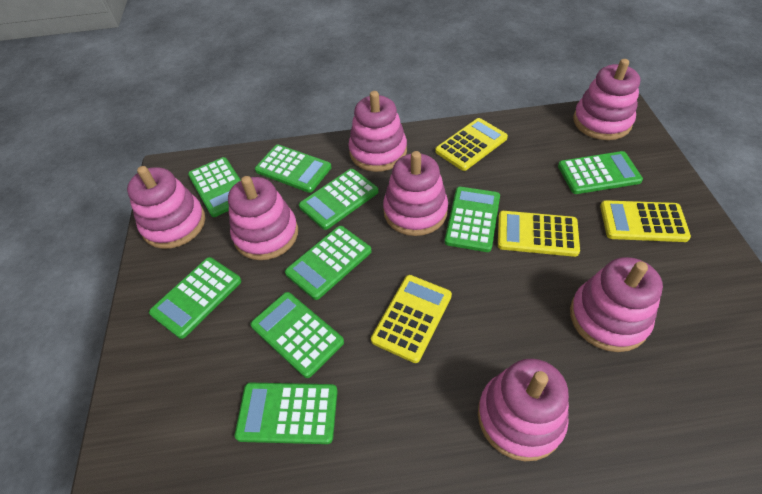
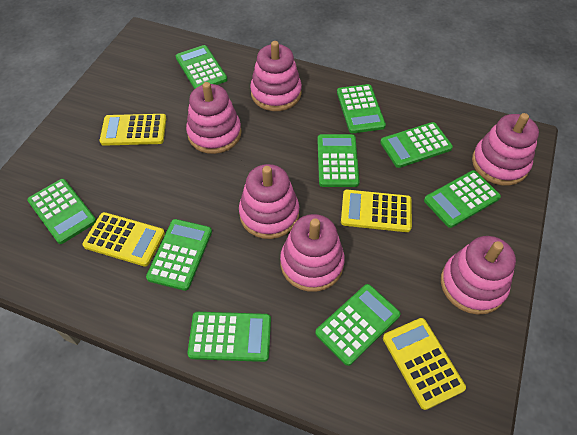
pink stacking toy: [127,166,205,249] [228,176,298,260] [348,91,407,172] [383,151,448,236] [478,358,569,461] [570,257,663,352] [573,59,640,140] = 7 -> [186,82,242,154] [239,164,299,239] [250,41,302,111] [280,214,345,292] [441,236,516,315] [472,113,539,186] = 6

